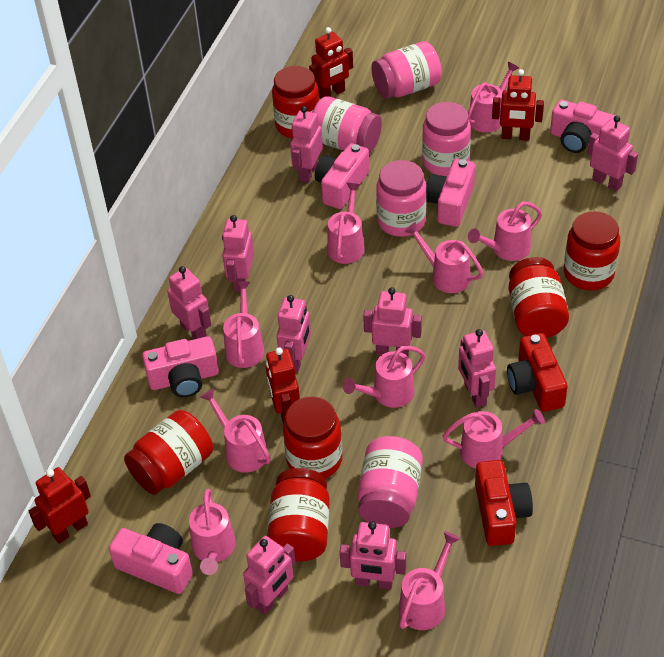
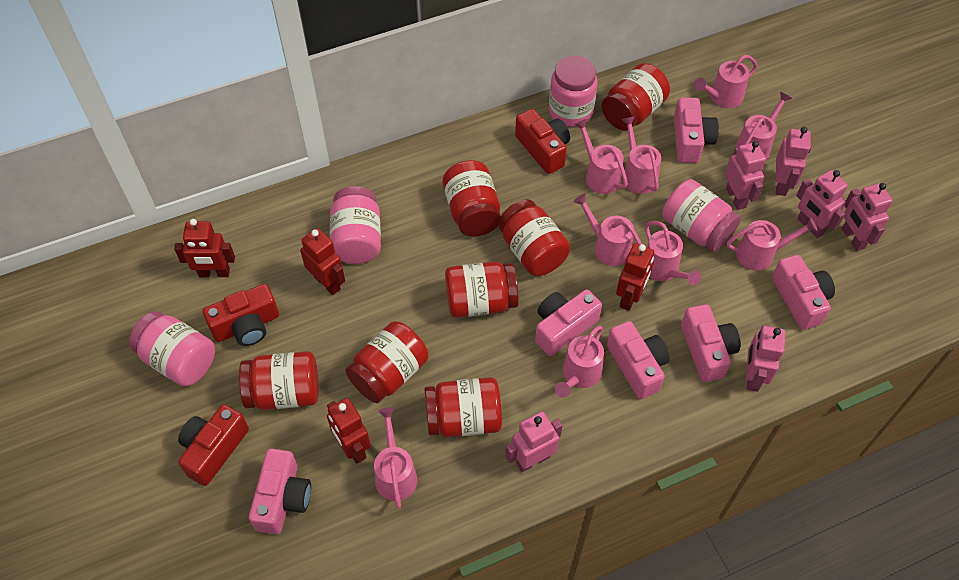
pink camera: [109,523,193,594] [142,336,219,397] [315,143,369,209] [426,159,475,227] [550,100,615,153] = 5 -> [249,449,311,534] [535,289,602,356] [607,321,670,399] [674,97,719,163] [681,304,740,382] [772,255,835,330] = 6
pink jar: [313,96,382,154] [358,436,423,528] [371,41,442,99] [376,160,427,237] [422,102,471,176] = 5 -> [129,311,215,386] [330,186,381,264] [549,56,598,127] [662,179,741,252] = 4
pink robot: [167,266,211,339] [222,215,254,292] [243,536,296,615] [277,295,311,373] [290,106,323,183] [340,521,406,589] [363,287,422,356] [458,329,496,408] [588,116,638,192] = 9 -> [505,412,563,472] [725,141,766,210] [746,325,786,392] [776,127,811,196] [796,170,848,238] [842,183,893,251] = 6
pink watering can: [189,489,236,575] [200,388,271,473] [223,282,264,368] [327,183,365,264] [343,346,425,408] [399,531,460,630] [404,222,483,293] [443,409,545,468] [468,62,519,133] [468,202,542,261] = 10 -> [374,407,417,508] [555,326,604,398] [574,119,628,194] [574,193,642,266] [622,116,661,194] [645,221,701,285] [694,55,757,108] [727,218,818,271] [735,92,792,160] = 9
red camera: [475,460,533,546] [507,333,568,412] = 2 -> [178,404,249,486] [203,284,279,346] [515,109,570,174] = 3
red jar: [124,410,213,495] [267,468,330,561] [272,66,319,138] [283,396,342,479] [508,257,569,338] [564,211,620,290] = 6 -> [239,351,319,410] [345,321,428,403] [425,377,502,437] [443,160,501,237] [445,261,519,318] [498,199,570,276] [601,63,670,131] = 7

